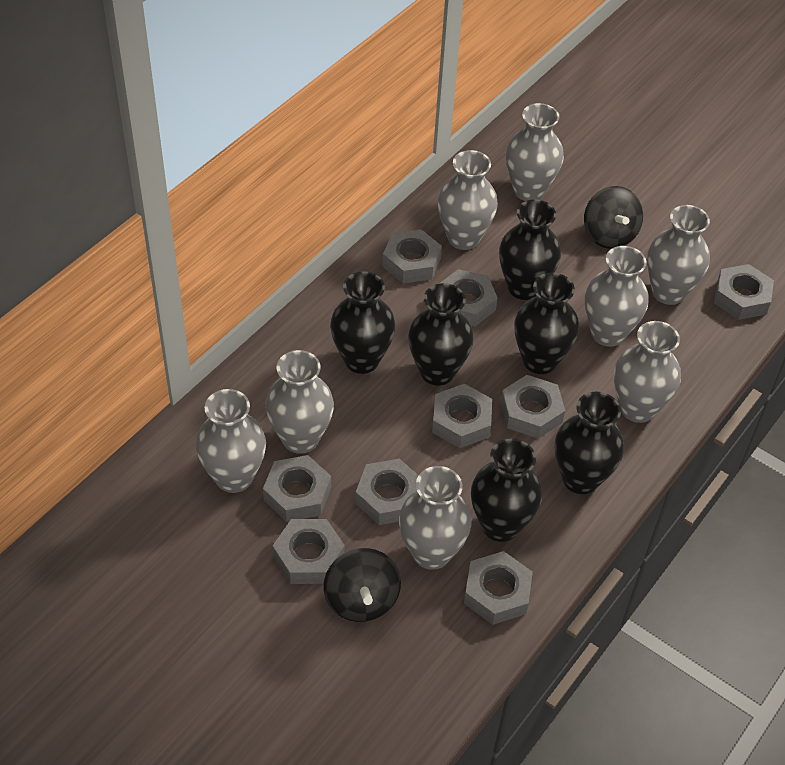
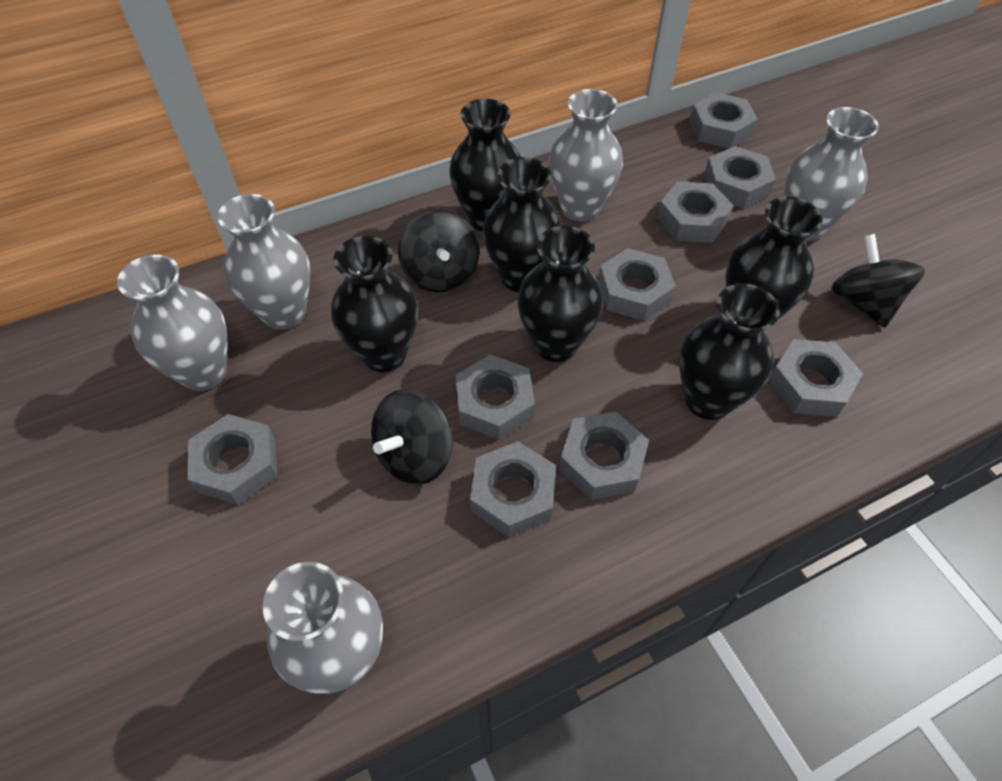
black spinning top: [324,548,401,622] [584,186,643,249] = 2 -> [371,389,453,485] [398,210,479,292] [831,234,925,328] = 3
grey vase: [196,389,266,493] [265,350,334,454] [399,466,471,570] [438,150,498,250] [506,103,564,201] [585,246,649,347] [614,321,681,423] [647,205,710,305] = 8 -> [117,254,228,391] [218,194,310,330] [263,562,383,694] [549,89,623,222] [784,107,879,241] = 5

